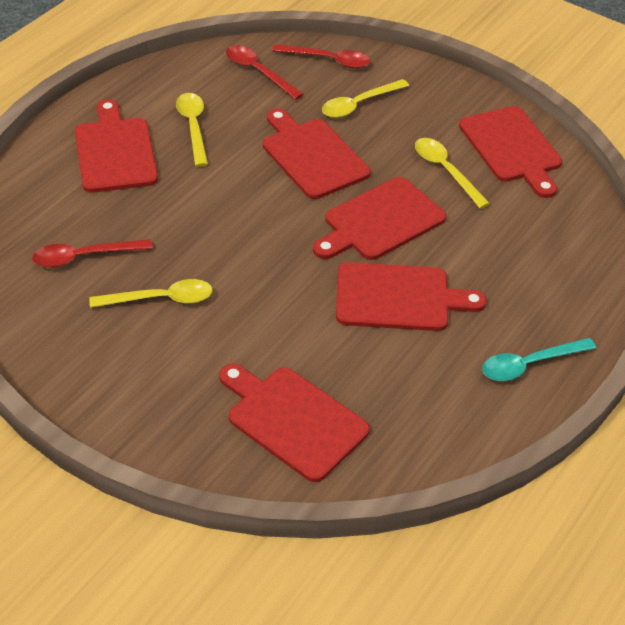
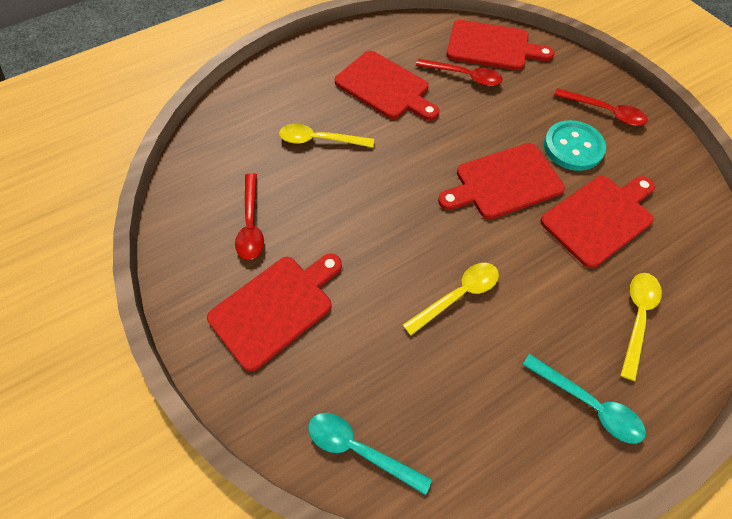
red cutting board: [75,99,158,193] [219,364,370,482] [263,108,370,199] [313,177,446,260] [336,262,487,331] [459,106,562,198] = 6 -> [207,253,342,372] [335,51,439,121] [438,143,565,219] [447,20,555,70] [540,176,655,268] = 5
turquoise button: none = 0 -> [544,120,606,171] = 1
turquoise spoon: [482,338,596,381] = 1 -> [308,413,432,495] [522,354,646,444] = 2
yellow spoon: [89,279,213,308] [176,93,208,167] [322,79,409,118] [415,138,490,209] = 4 -> [279,124,374,148] [403,263,499,336] [620,273,662,381] = 3

